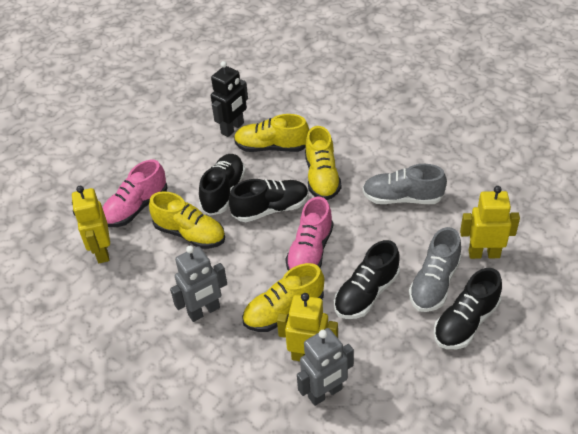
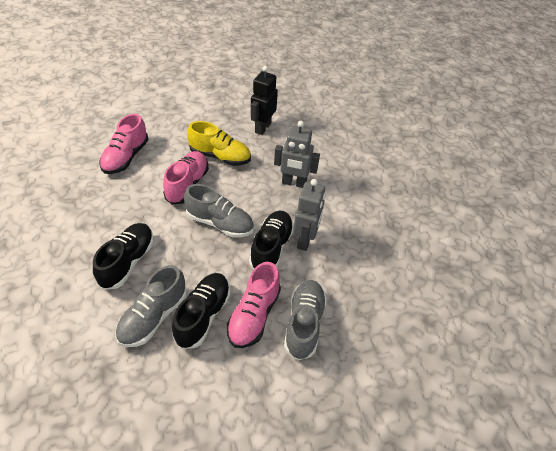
black shoe: [199,154,246,216] [229,179,309,222] [334,240,400,319] [434,268,502,349] = 4 -> [93,223,154,290] [172,273,230,349] [249,211,294,269] = 3
grey shoe: [362,164,447,204] [409,227,462,312] = 2 -> [115,265,187,347] [184,184,254,238] [284,280,327,360] = 3
pink shoe: [102,160,168,227] [285,197,333,271] = 2 -> [99,114,148,174] [163,151,209,204] [227,262,281,348] = 3
yellow robot: [72,186,110,263] [277,293,338,361] [460,186,520,259] = 3 -> none = 0
yellow shoe: [149,191,225,249] [234,114,309,152] [242,263,324,332] [305,126,341,200] = 4 -> [187,121,251,166] = 1

